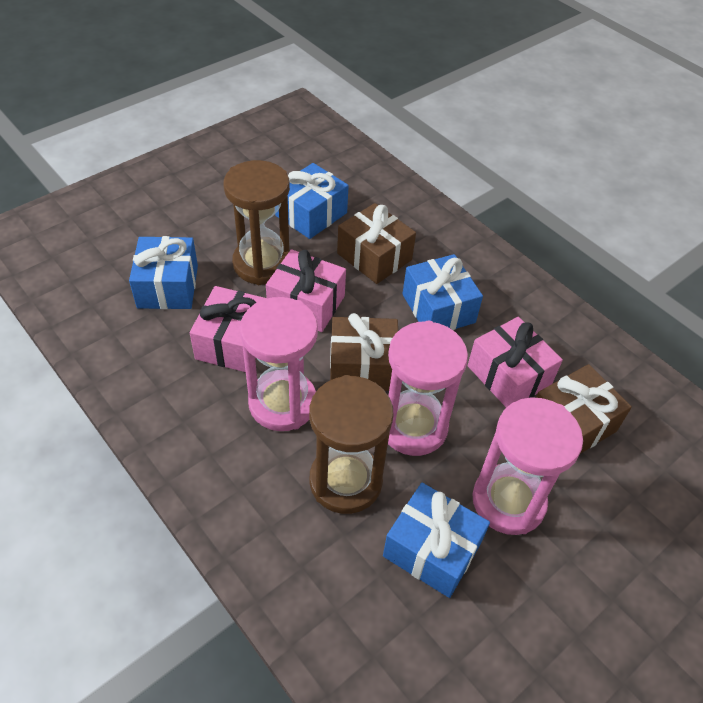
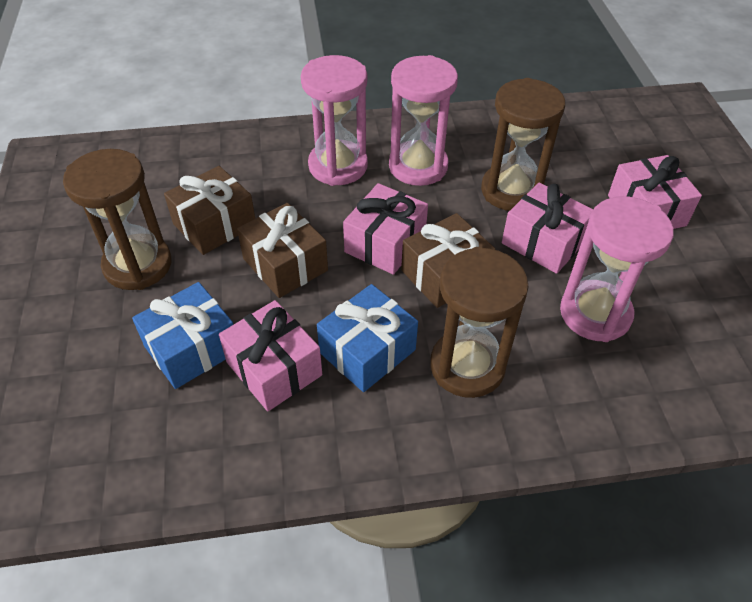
blue gift: [129,236,198,309] [275,163,349,239] [383,483,490,598] [403,254,483,330] = 4 -> [132,282,233,389] [317,284,418,392] = 2
brown hourglass: [223,160,290,285] [309,375,394,514] = 2 -> [63,149,172,290] [430,247,529,398] [481,78,565,211] = 3
pink gift: [190,286,268,372] [266,249,346,332] [468,317,563,408] = 3 -> [219,300,322,411] [343,183,428,275] [502,182,593,274] [608,155,702,229] = 4

